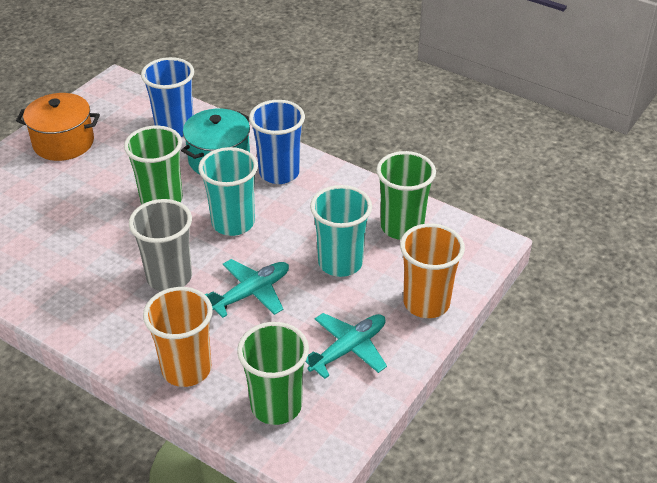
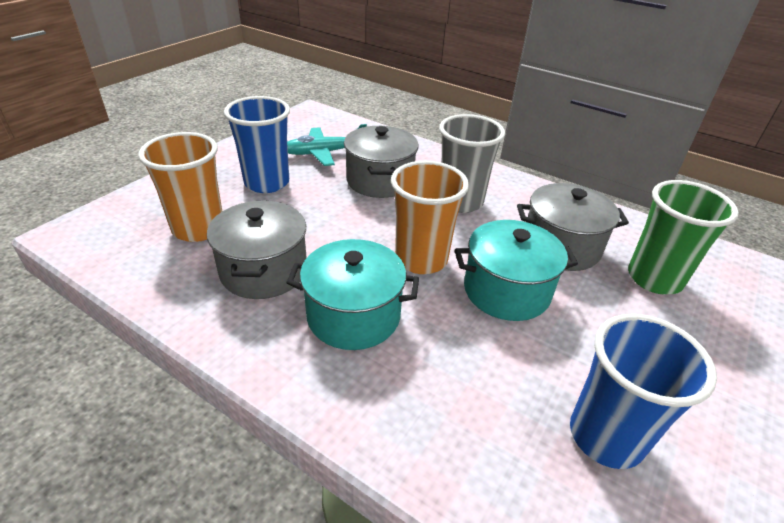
green cup: [124,126,183,204] [237,322,309,425] [376,151,436,240] = 3 -> [628,180,739,294] = 1
grey pot: none = 0 -> [207,201,307,299] [344,126,419,198] [517,183,629,271] = 3
orange pot: [16,93,100,161] = 1 -> none = 0
turquoise cup: [198,147,258,236] [310,185,372,277] = 2 -> none = 0
turquoise plane: [205,259,289,318] [305,313,387,379] = 2 -> [287,124,367,166] = 1
turquoise pot: [181,109,250,174] = 1 -> [286,239,419,350] [455,220,578,321] = 2

